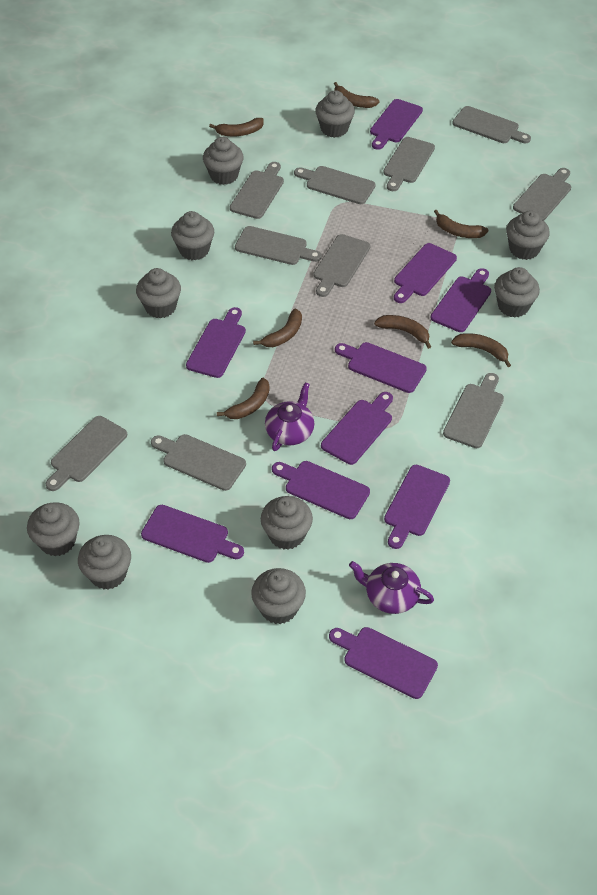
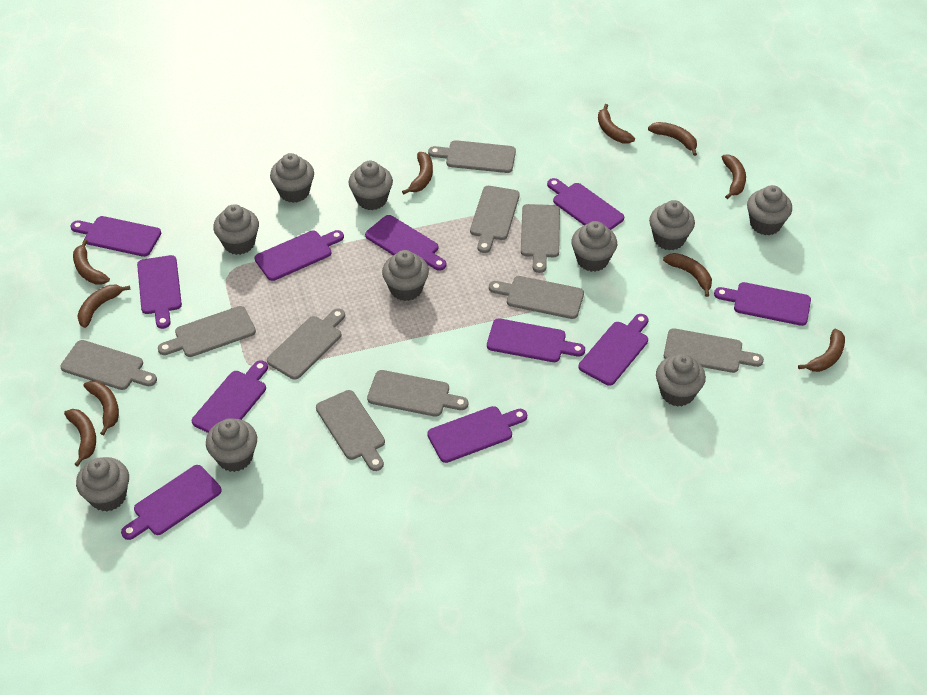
brown banana: [209,118,264,137] [217,378,270,419] [253,308,302,347] [334,82,380,108] [374,315,431,349] [434,210,488,238] [451,333,511,367] = 7 -> [64,409,96,467] [73,239,110,285] [77,285,130,328] [84,381,119,435] [402,152,433,194] [598,104,635,143] [648,122,697,156] [663,253,712,297] [722,154,746,199] [798,328,845,372] = 10
purple cutting board: [141,505,244,563] [186,307,246,378] [272,461,370,519] [321,392,393,465] [329,627,438,699] [335,342,427,393] [370,99,423,150] [384,465,450,549] [394,243,457,303] [431,268,491,332] = 10 -> [70,216,161,257] [121,465,222,540] [137,255,182,329] [192,360,268,433] [255,230,344,281] [365,215,446,271] [427,406,527,463] [487,318,585,362] [547,178,624,230] [578,314,648,386] [714,282,811,326] = 11
purple teapot: [265,382,314,451] [349,561,434,614] = 2 -> none = 0

